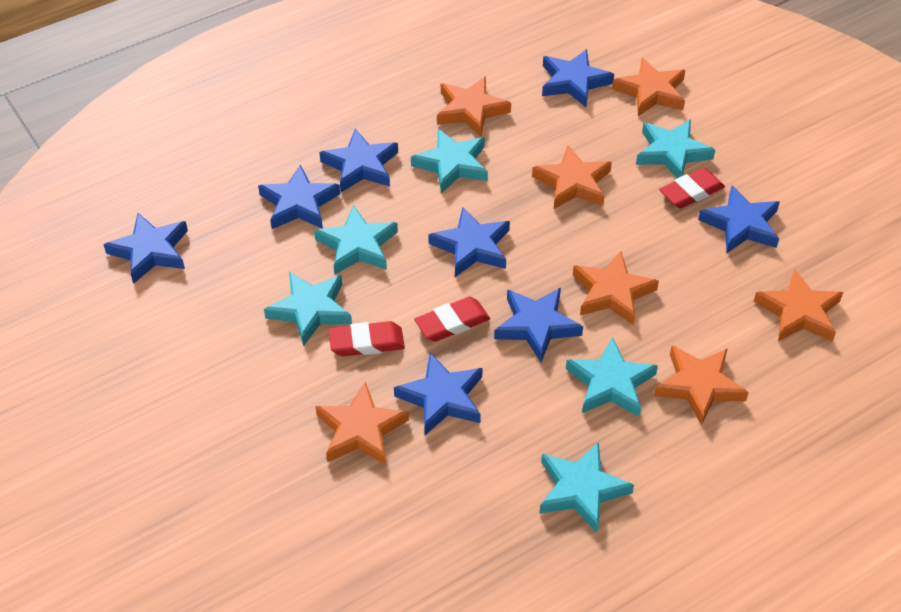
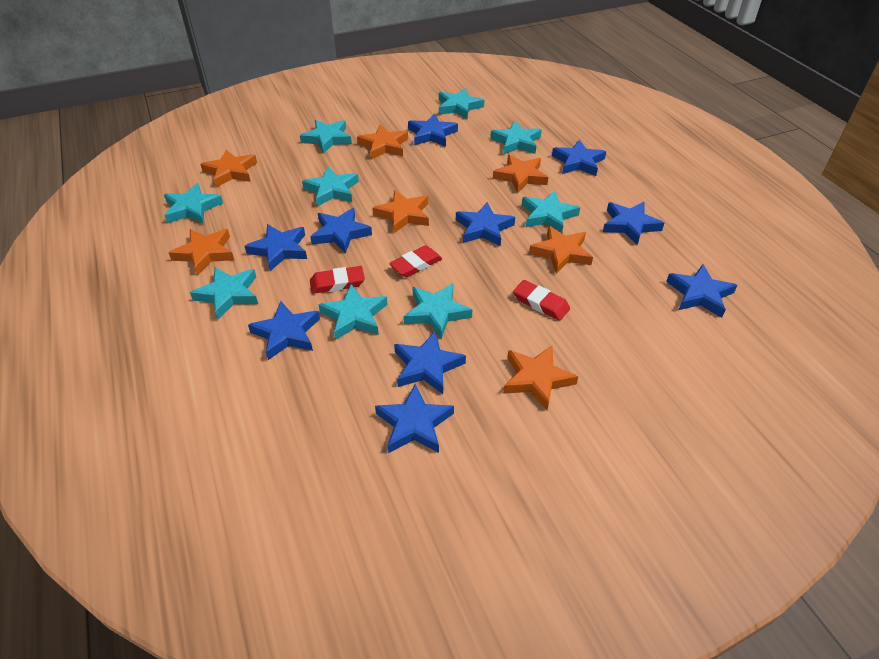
blue star: [103,213,188,284] [258,165,340,229] [319,129,398,192] [394,353,483,435] [428,207,510,277] [494,288,583,362] [542,49,614,107] [698,186,780,253] = 8 -> [245,224,307,271] [248,301,320,360] [310,208,372,254] [375,384,454,453] [394,331,466,394] [408,113,458,147] [456,202,515,246] [552,140,606,176] [603,202,664,245] [666,264,737,318] = 10
turquoise star: [264,272,352,346] [314,205,398,275] [411,129,488,193] [539,442,634,533] [566,337,658,417] [636,119,715,178] = 6 -> [164,183,223,224] [190,267,258,319] [300,120,352,154] [302,167,359,207] [318,284,388,340] [403,283,472,339] [439,88,484,119] [490,121,542,155] [522,191,580,233] = 9

